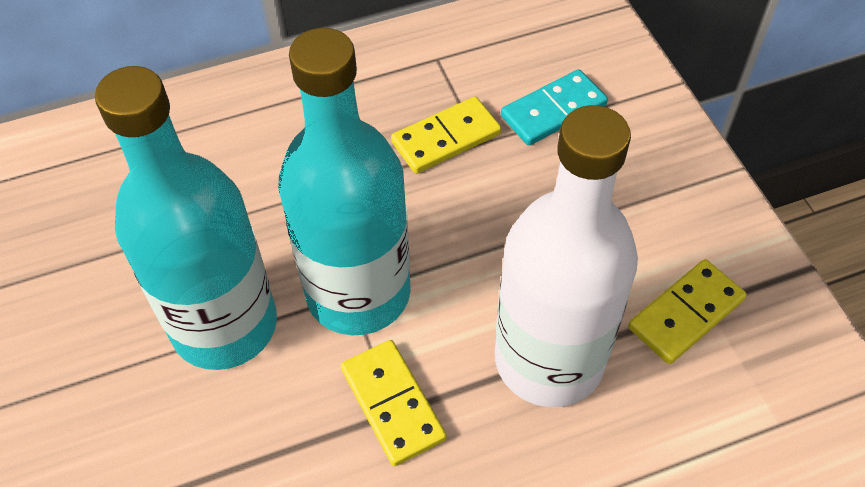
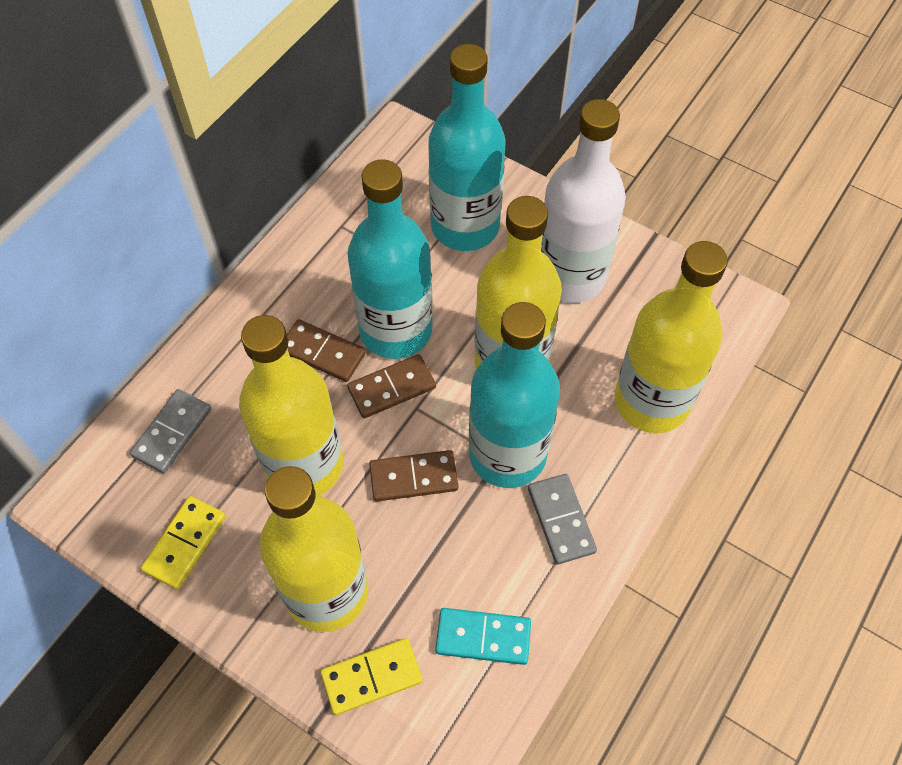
brown domino: none = 0 -> [287,319,366,382] [347,354,436,418] [369,450,458,502] = 3
grey domino: none = 0 -> [130,389,211,473] [528,474,597,565] = 2
turquoise bottle: [95,66,277,370] [278,28,411,335] = 2 -> [348,159,433,359] [428,44,506,251] [469,302,560,488] = 3
yellow bottle: none = 0 -> [239,315,343,496] [260,466,368,632] [474,196,562,369] [614,241,728,433] = 4
yellow domino: [341,340,447,466] [391,97,501,174] [628,259,747,364] = 3 -> [141,496,226,590] [320,638,423,715] = 2

